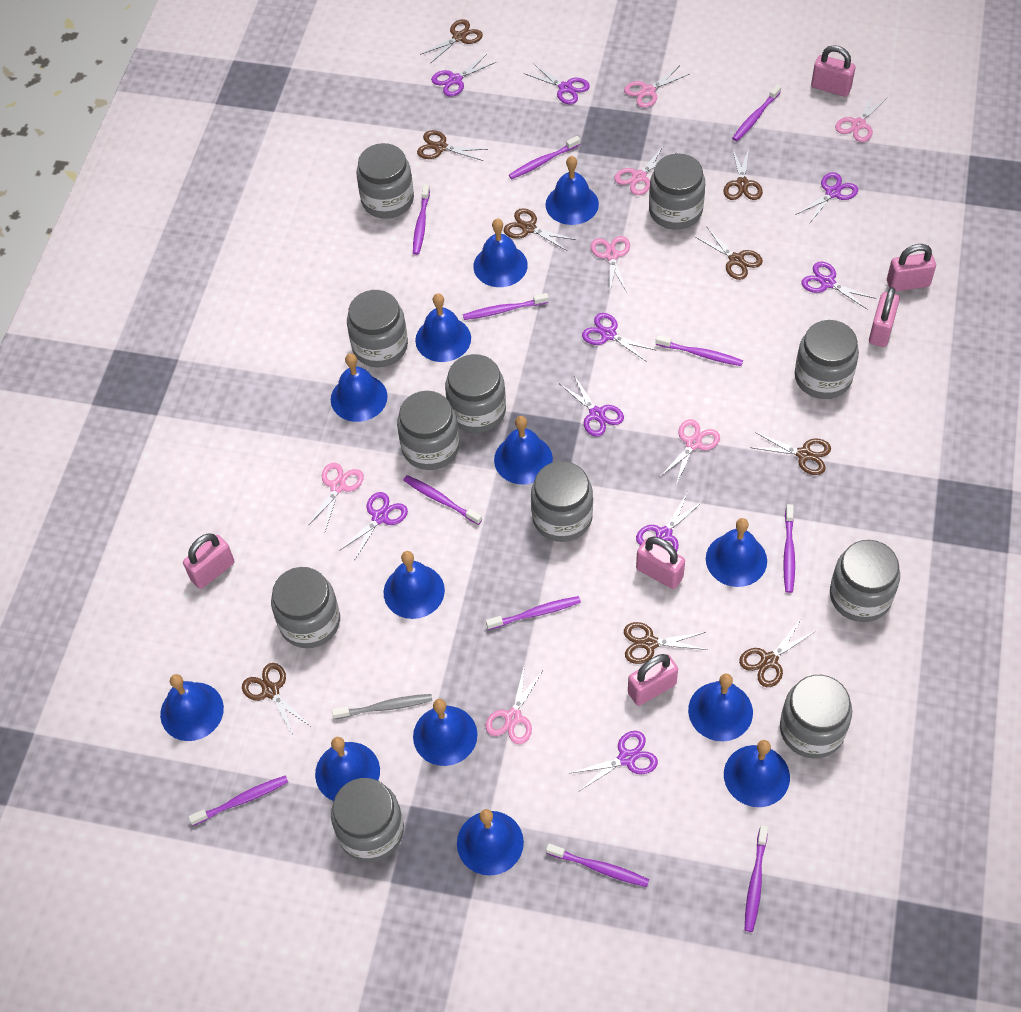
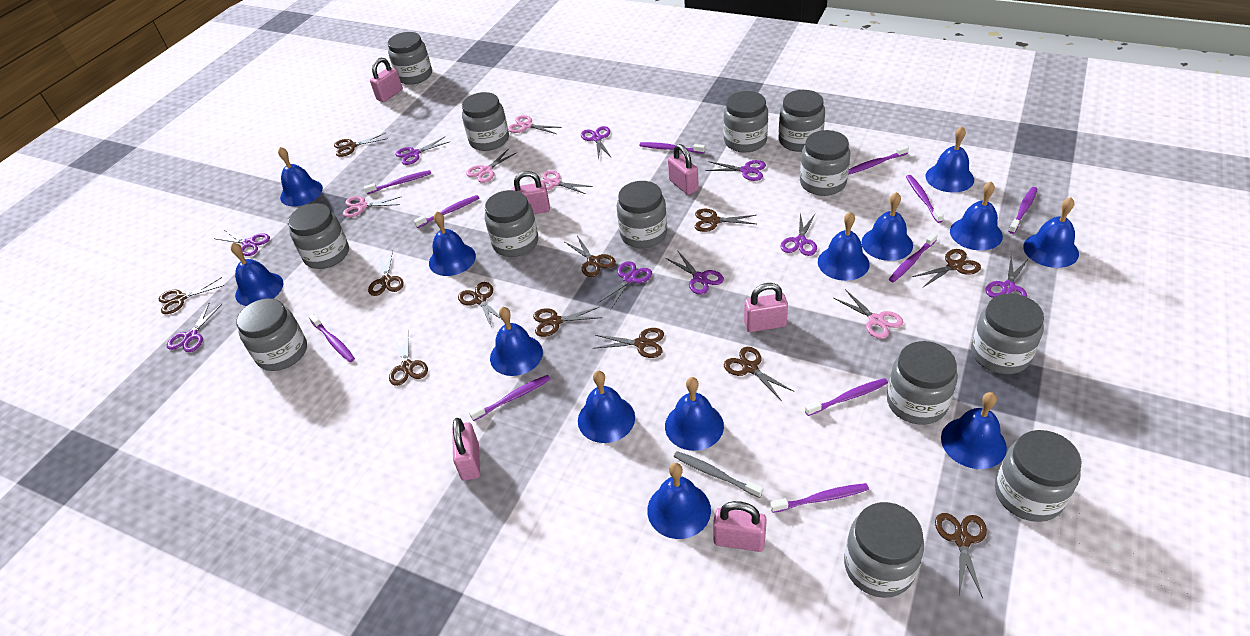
brown scissors: [242,663,310,735] [417,130,488,161] [420,19,483,64] [504,208,576,251] [624,622,708,664] [696,227,763,280] [724,148,763,200] [739,619,816,687] [750,432,831,475] = 9 -> [159,277,224,314] [334,133,388,157] [368,250,404,296] [389,332,428,386] [458,282,501,328] [533,307,602,337] [565,236,616,277] [593,328,664,358] [695,209,756,232] [724,347,794,401] [912,249,981,287] [935,513,987,598] = 12
grey jar: [271,567,340,648] [331,778,404,862] [347,290,408,367] [356,143,414,219] [397,391,460,470] [445,354,506,433] [531,461,593,542] [649,153,705,230] [780,675,852,758] [795,320,859,399] [830,540,900,622] = 11 -> [236,298,307,371] [288,203,349,269] [388,32,432,85] [462,92,509,151] [485,190,538,257] [617,181,667,248] [723,91,768,153] [779,90,825,152] [800,130,850,196] [844,502,924,598] [887,341,958,425] [971,293,1044,374] [995,430,1082,522] = 13
pink scissors: [307,463,364,531] [485,668,542,744] [591,236,630,292] [614,145,677,195] [624,66,690,108] [660,419,720,485] [835,93,888,142] = 7 -> [343,196,400,217] [466,149,518,183] [508,115,562,134] [540,171,593,194] [834,289,903,339] = 5

